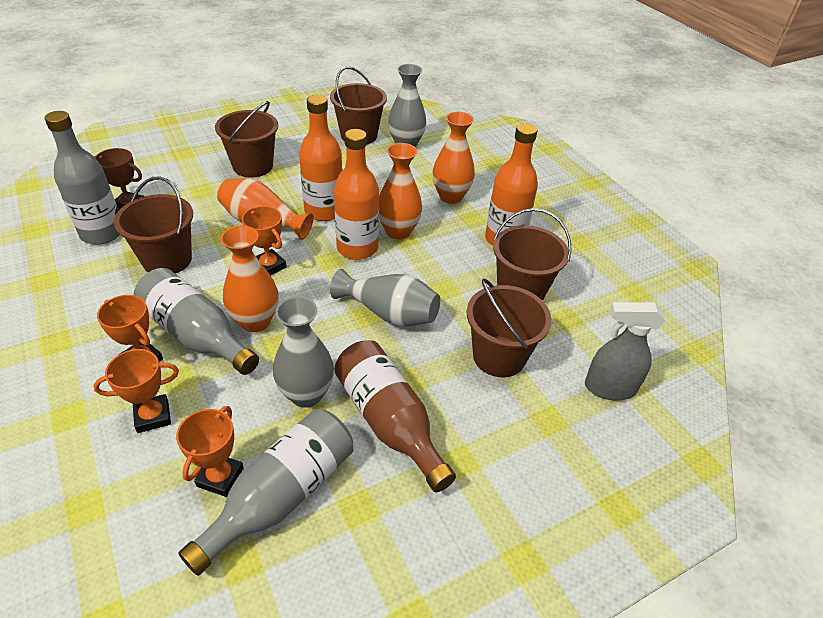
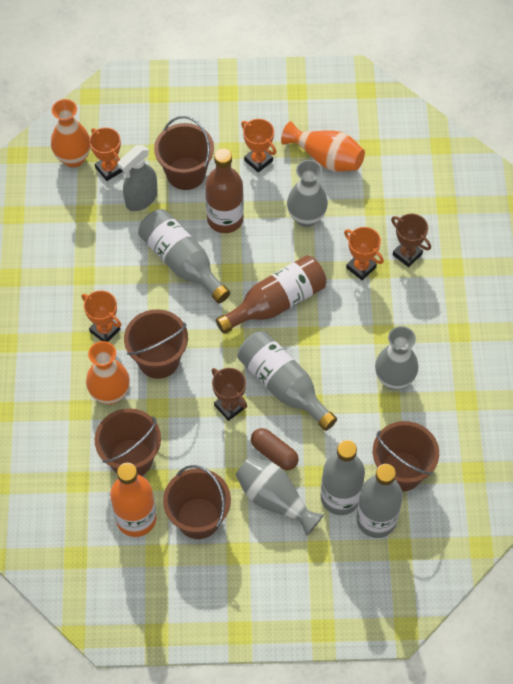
brown bottle: [334,340,456,492] = 1 -> [205,148,244,233] [216,255,327,334] = 2
brown capsule: none = 0 -> [251,428,299,470] = 1
brown trophy: [94,148,144,211] = 1 -> [212,368,247,421] [391,214,431,267] = 2
grey bottle: [44,111,120,245] [133,268,259,375] [178,409,353,576] = 3 -> [138,209,230,303] [238,331,337,431] [321,440,365,515] [356,464,403,538] = 4
orange bottle: [299,95,343,221] [334,129,379,260] [485,123,538,246] = 3 -> [110,463,156,537] = 1
orange vase: [217,178,314,240] [221,225,279,332] [379,143,422,240] [433,112,475,204] = 4 -> [51,99,91,168] [86,341,130,405] [281,121,365,171] = 3

